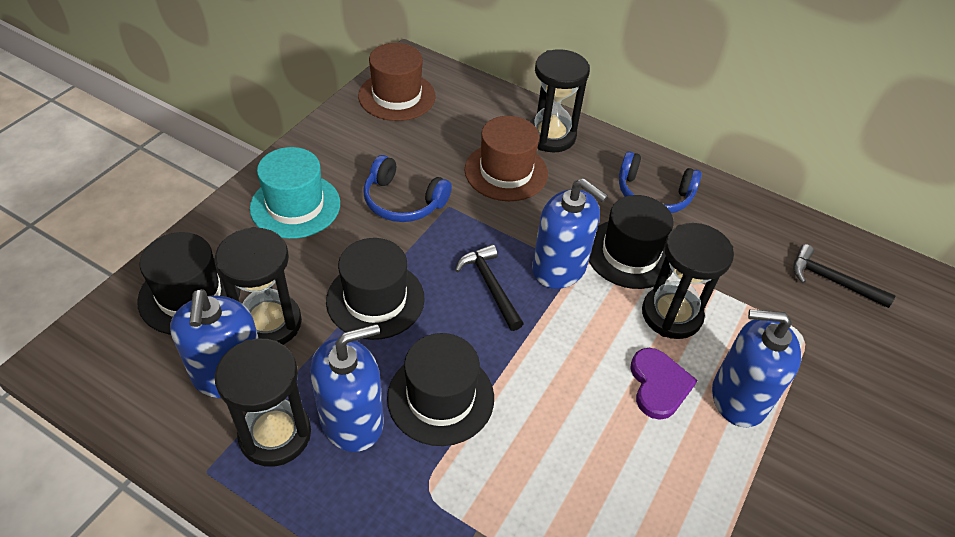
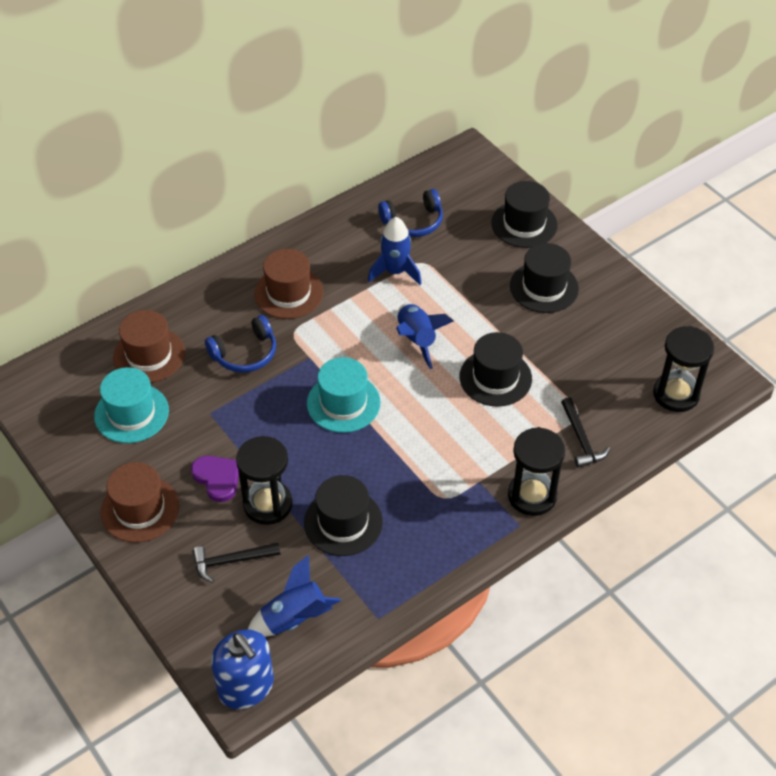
black hourglass: [215,227,302,345] [215,339,311,467] [530,49,590,152] [642,223,734,339] = 4 -> [236,436,293,525] [508,427,565,516] [653,326,714,412] = 3
blue rocket: none = 0 -> [248,555,341,637] [368,217,422,285] [396,303,454,369] = 3
blue soap dispenser: [170,289,259,398] [310,324,384,452] [532,178,608,289] [712,309,801,427] = 4 -> [211,629,274,709] = 1
brown hat: [358,43,436,121] [465,116,548,201] = 2 -> [100,462,179,543] [113,310,185,383] [254,249,324,319] = 3
turquoise hat: [250,147,340,239] = 1 -> [94,367,169,443] [307,357,381,433] = 2

